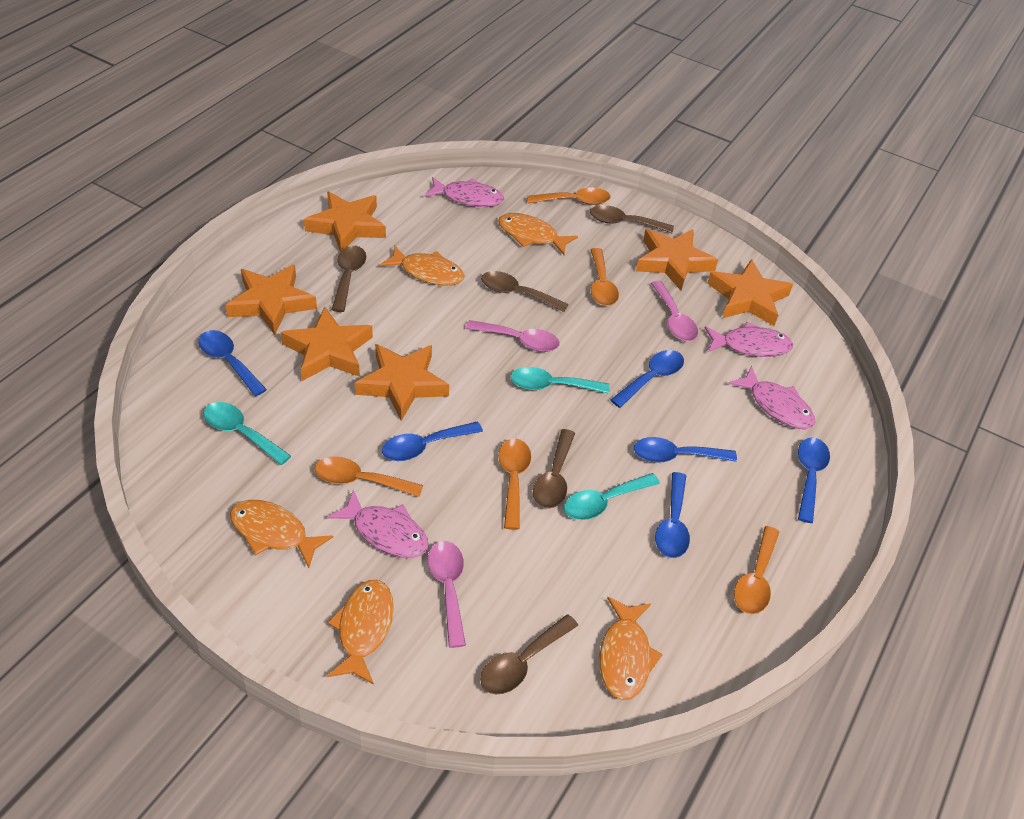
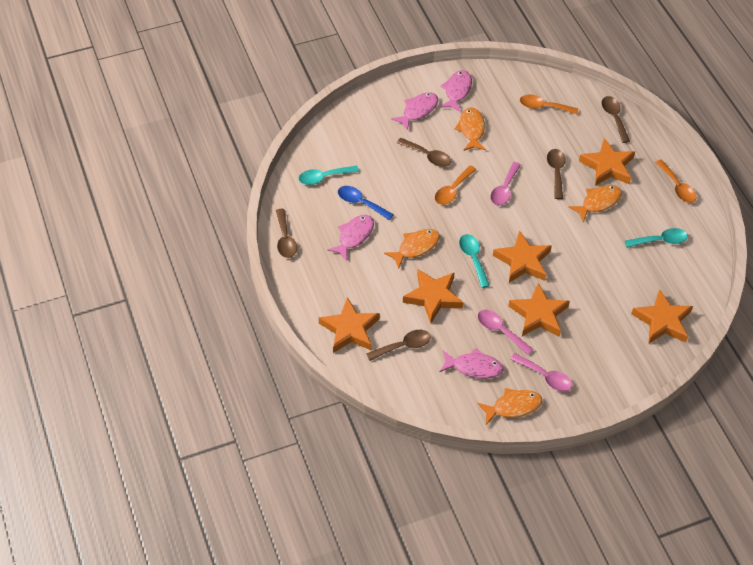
blue spoon: [198,330,267,396] [382,421,483,461] [610,350,684,408] [634,437,737,463] [655,472,690,558] [798,437,830,523] = 6 -> [338,186,394,220] = 1
orange fish: [230,500,333,568] [327,580,394,685] [380,246,465,286] [498,213,578,255] [599,597,663,700] = 5 -> [384,229,440,269] [455,107,486,151] [477,388,542,425] [568,185,622,222] = 4
orange spoon: [315,456,423,497] [498,438,531,530] [527,187,611,205] [591,248,619,306] [734,526,779,614] = 5 -> [435,165,476,205] [520,94,578,114] [655,159,696,203] = 3

